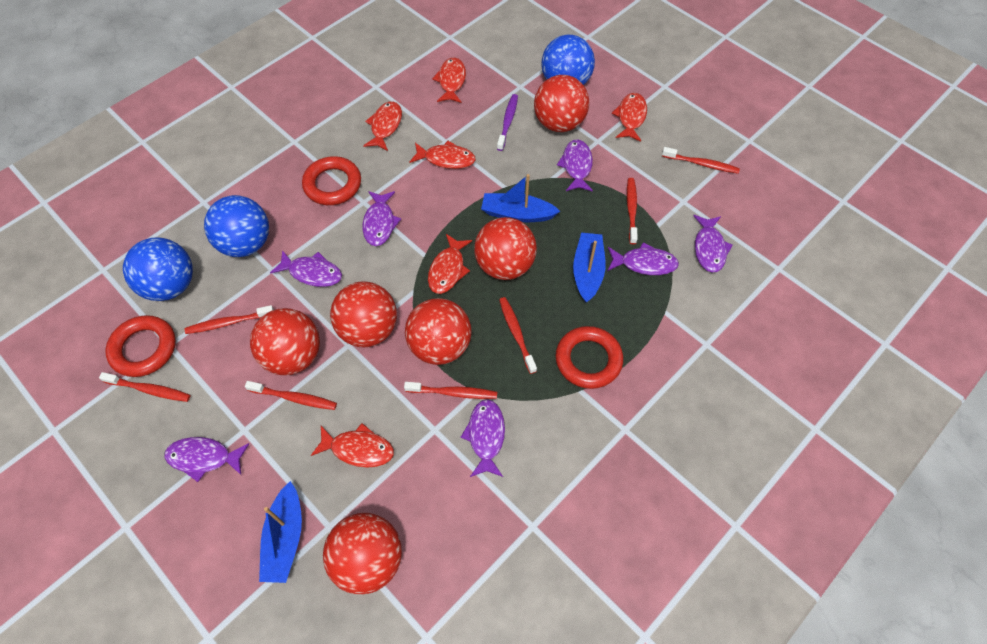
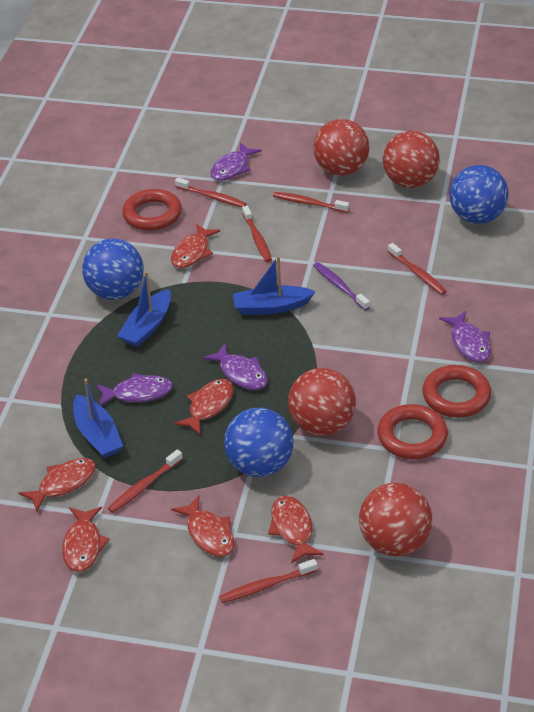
purple fish: [164,437,249,482] [270,250,342,287] [363,191,401,246] [461,399,505,477] [557,139,593,192] [608,242,679,275] [693,215,733,273] = 7 -> [96,373,173,406] [203,343,268,390] [211,142,261,181] [439,311,491,362] = 4
red ball: [250,308,320,375] [323,513,402,594] [330,282,397,347] [405,298,472,365] [474,217,537,280] [534,75,589,132] = 6 -> [288,368,356,436] [313,119,370,176] [359,483,432,556] [383,131,440,188] = 4
red toothbrush: [99,372,190,402] [185,305,274,334] [245,381,337,410] [404,382,497,399] [499,297,537,374] [627,178,638,244] [662,147,740,174] = 7 -> [108,449,183,513] [175,178,247,207] [220,559,317,603] [242,206,272,262] [273,192,349,213] [388,243,447,295] = 6

